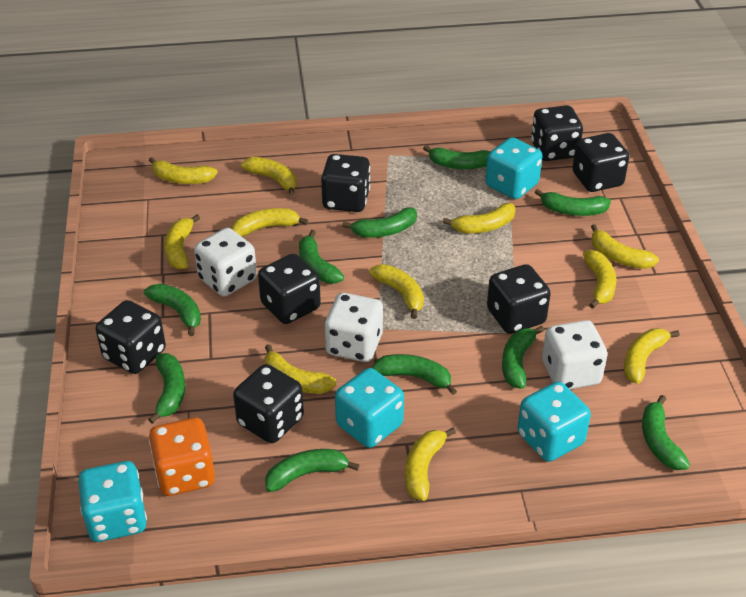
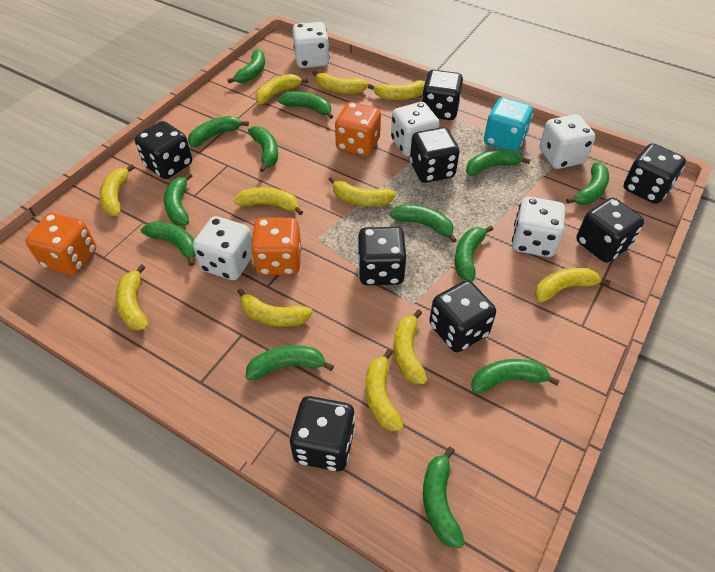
black dice: [96,300,166,374] [233,364,304,443] [258,254,321,324] [321,154,370,212] [487,264,551,334] [531,105,583,161] [572,133,629,192] = 7 -> [135,121,192,179] [289,396,355,471] [357,227,406,285] [410,127,459,183] [422,70,463,120] [429,280,496,352] [576,198,644,262] [623,143,686,204] = 8
green banana: [144,284,201,336] [148,353,185,424] [265,449,359,492] [299,230,344,284] [342,207,417,238] [372,354,457,395] [423,145,490,169] [502,326,544,389] [535,189,611,216] [642,395,690,470] = 10 -> [141,221,196,266] [164,173,192,226] [188,116,249,147] [227,49,265,83] [245,345,334,380] [248,126,278,172] [278,91,333,119] [390,204,457,243] [423,447,465,548] [455,226,493,282] [466,149,531,176] [471,359,560,394] [566,162,609,205] = 13
orange dice: [149,418,215,496] = 1 -> [25,212,97,275] [251,218,301,275] [335,102,381,156] = 3
turquoise dice: [78,461,147,542] [335,368,404,448] [485,137,543,199] [517,382,591,462] = 4 -> [484,97,533,151] = 1
white dice: [194,228,257,296] [324,293,383,362] [542,320,607,389] = 3 -> [193,216,252,280] [292,22,330,68] [391,102,440,157] [512,197,565,257] [539,114,595,169] = 5

